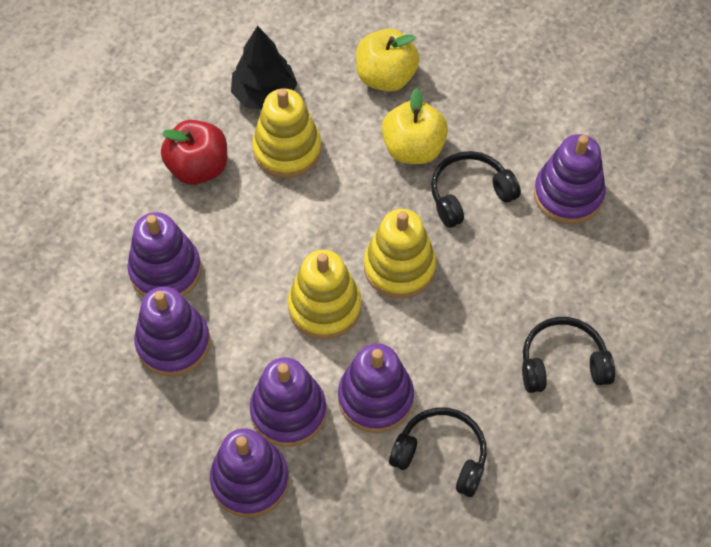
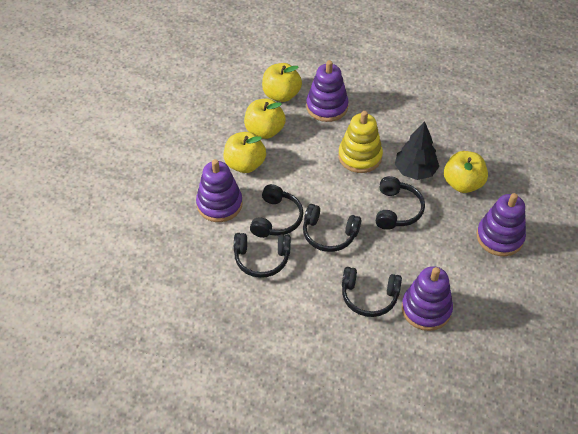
black headphones: [389,407,487,497] [431,151,521,228] [522,317,615,393] = 3 -> [234,233,291,278] [250,184,303,238] [303,204,361,252] [342,267,402,317] [376,176,425,230] = 5
purple stacking toy: [127,212,202,297] [134,287,210,376] [210,428,289,518] [250,357,326,447] [338,343,414,433] [534,134,606,224] = 6 -> [196,159,243,222] [306,60,349,122] [402,266,453,331] [477,193,526,256] = 4
red apple: [161,120,227,185] = 1 -> none = 0
yellow apple: [356,29,420,92] [382,88,448,164] = 2 -> [224,132,266,173] [244,99,286,139] [262,63,302,102] [444,151,488,193] = 4
yellow stacking toy: [252,88,321,178] [288,250,361,340] [364,209,436,298] = 3 -> [338,111,383,173] = 1

